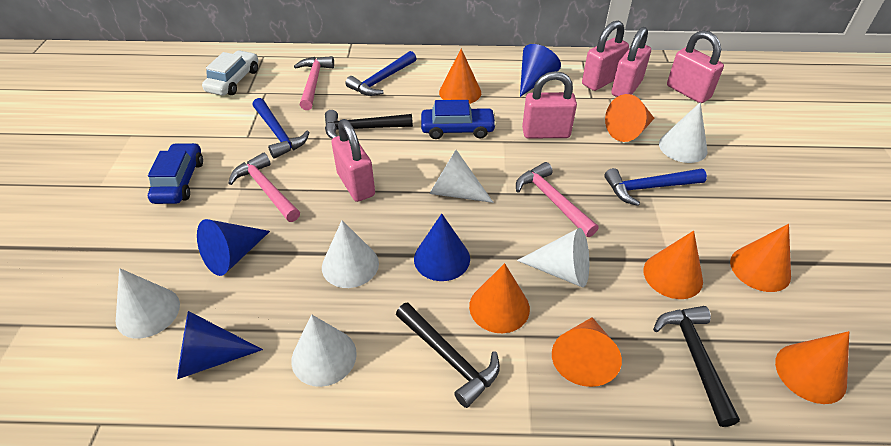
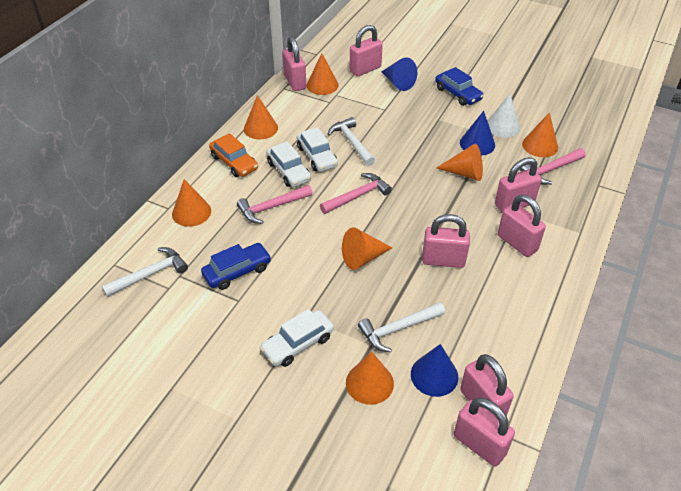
black hammer: [325,110,413,139] [396,302,500,408] [653,306,740,427] = 3 -> none = 0
blue cone: [177,311,263,379] [197,219,270,276] [414,214,470,281] [520,44,561,97] = 4 -> [382,57,417,91] [411,344,458,397] [460,111,495,156] = 3
blue hammer: [252,98,310,158] [345,51,417,96] [604,168,707,206] = 3 -> none = 0
orange car: none = 0 -> [209,133,258,177] = 1
pink padlock: [331,119,375,202] [522,71,577,139] [582,21,629,91] [611,27,651,97] [667,31,724,103] = 5 -> [282,37,306,91] [350,25,383,77] [422,214,470,268] [454,397,515,467] [460,354,514,416] [495,157,542,213] [498,194,546,257] = 7
white car: [202,50,258,96] = 1 -> [260,309,334,367] [266,141,311,187] [297,127,338,172] = 3
white cone: [116,268,180,339] [291,314,357,387] [322,220,379,288] [429,150,494,203] [517,228,589,287] [659,102,708,163] = 6 -> [488,94,520,138] = 1
white hammer: none = 0 -> [102,247,188,297] [328,117,375,166] [358,302,445,352] = 3

